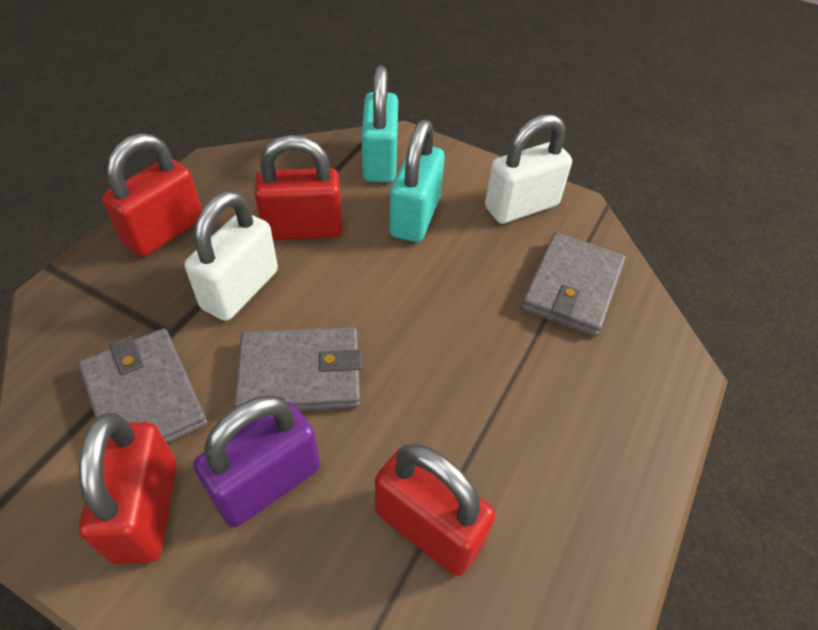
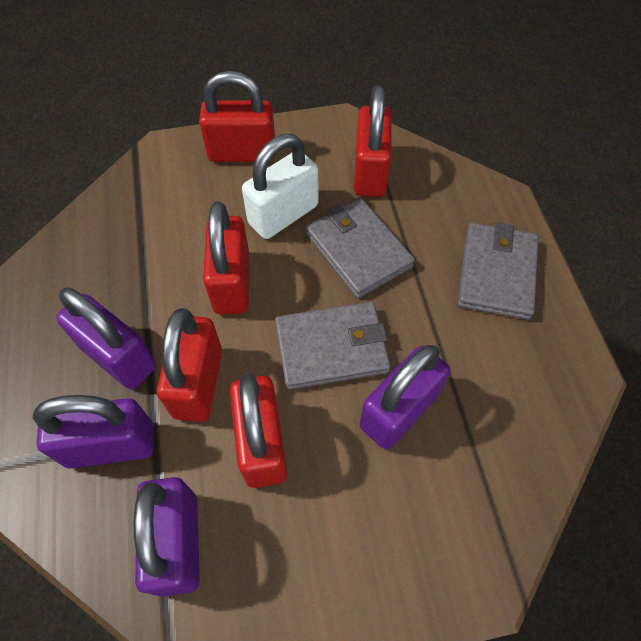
purple padlock: [194,395,320,527] = 1 -> [33,395,154,469] [56,287,156,389] [133,477,200,597] [360,345,450,449] = 4
red padlock: [79,413,177,564] [102,133,202,257] [254,135,342,240] [375,444,495,576] = 4 -> [157,308,222,422] [199,71,275,162] [203,201,249,315] [230,373,287,488] [354,85,392,197] = 5
turquoise padlock: [362,66,398,182] [389,120,445,242] = 2 -> none = 0
white padlock: [185,191,278,321] [485,114,572,224] = 2 -> [242,134,318,239] = 1

